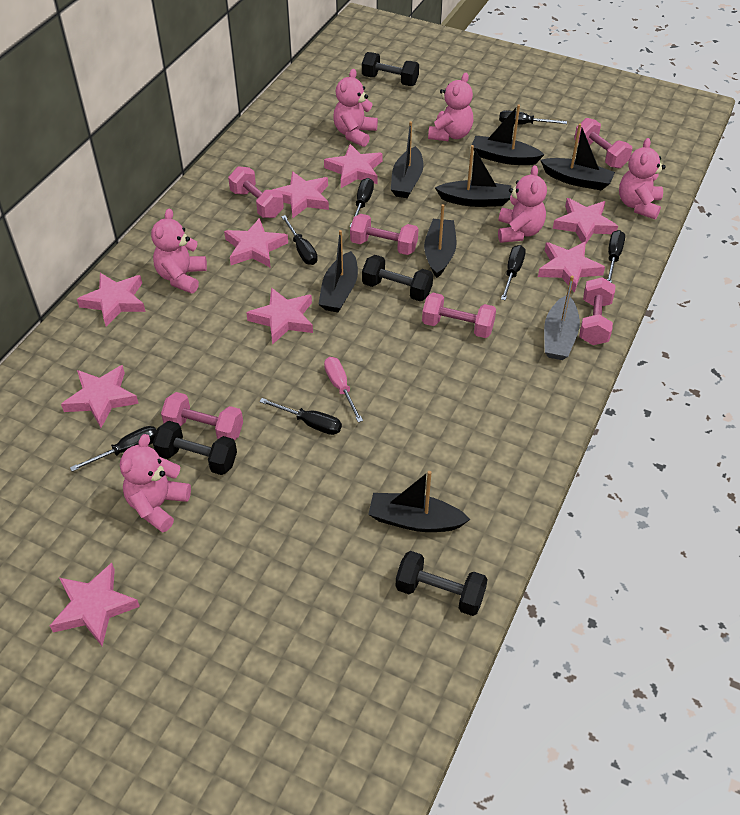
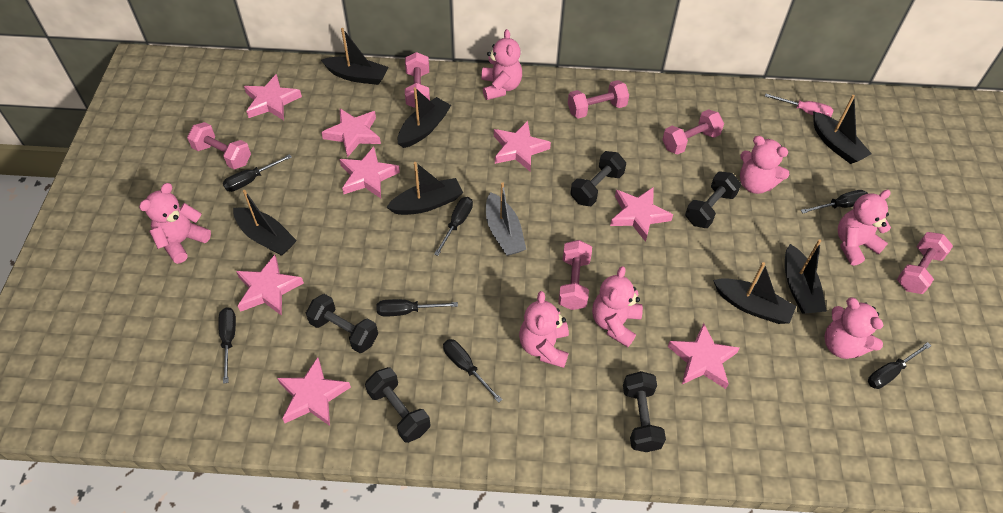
black dumbbell: [153,421,237,475] [362,52,419,86] [362,255,433,301] [396,551,488,616] = 4 -> [306,294,378,353] [365,367,430,443] [570,151,626,206] [623,371,666,452] [685,171,741,228] = 5
pink star: [50,563,140,646] [61,365,139,428] [77,273,146,327] [224,218,288,268] [246,288,313,345] [272,171,329,218] [324,144,382,188] [538,241,605,293] [553,198,618,243] = 9 -> [236,255,304,316] [244,74,302,120] [277,357,351,426] [321,109,381,158] [339,147,400,198] [494,121,551,171] [610,187,673,242] [667,323,740,389] = 8
pink teddy bear: [120,434,191,533] [151,209,207,293] [333,69,378,147] [428,73,473,141] [498,165,547,243] [619,138,666,220] = 6 -> [139,183,211,264] [481,29,522,100] [519,291,569,368] [592,266,643,347] [740,136,790,194] [824,298,883,359] [838,190,891,266] = 7

